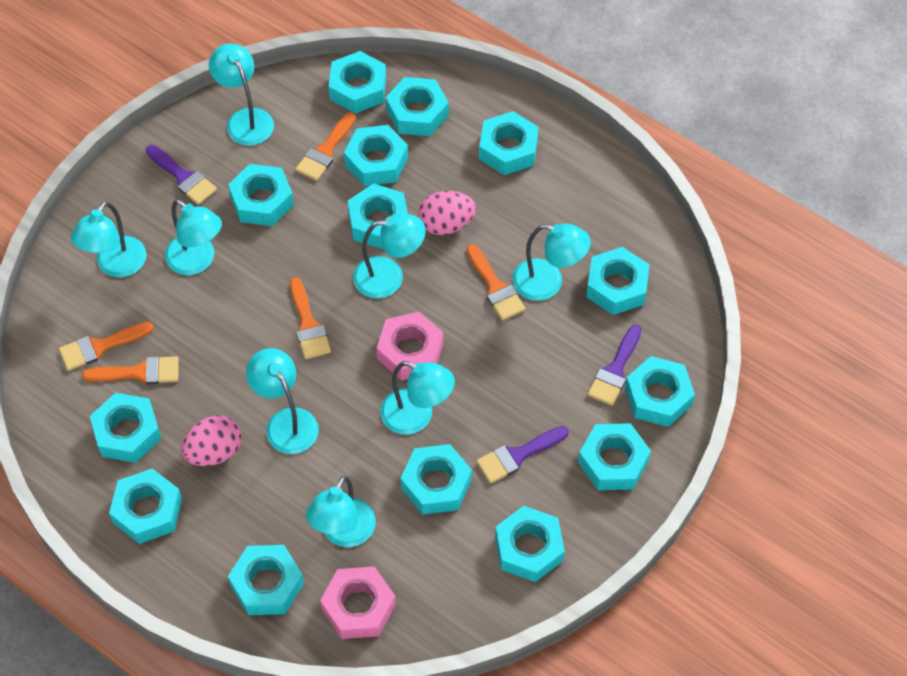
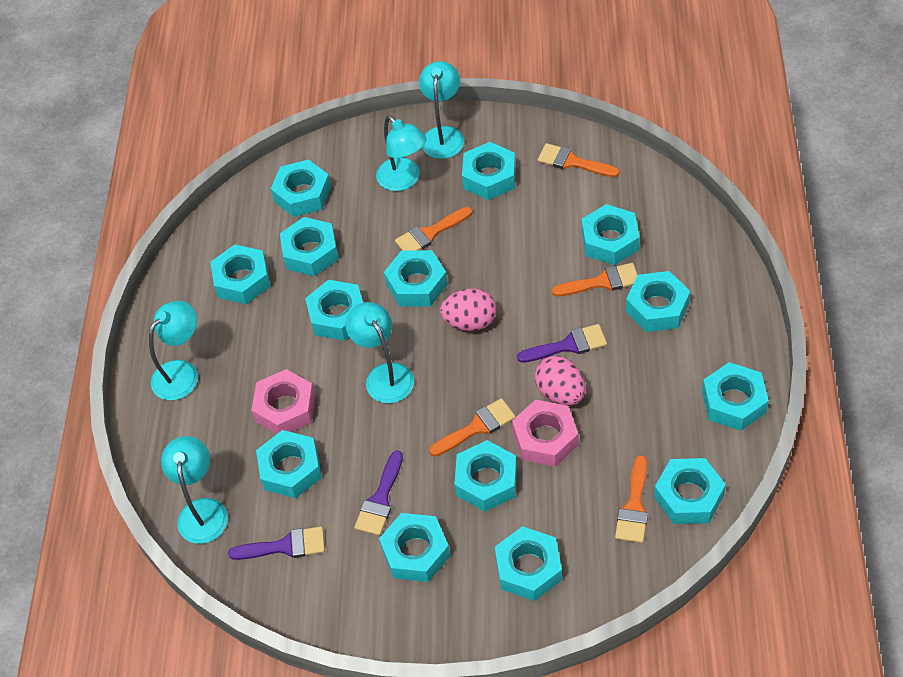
turquoise lamp: [71,201,146,277] [165,199,222,275] [209,43,274,146] [246,348,319,454] [306,476,376,547] [353,213,426,298] [380,361,455,435] [512,224,591,301] = 8 -> [149,301,198,400] [161,436,228,544] [346,302,414,403] [376,115,427,191] [419,61,464,159] = 5

